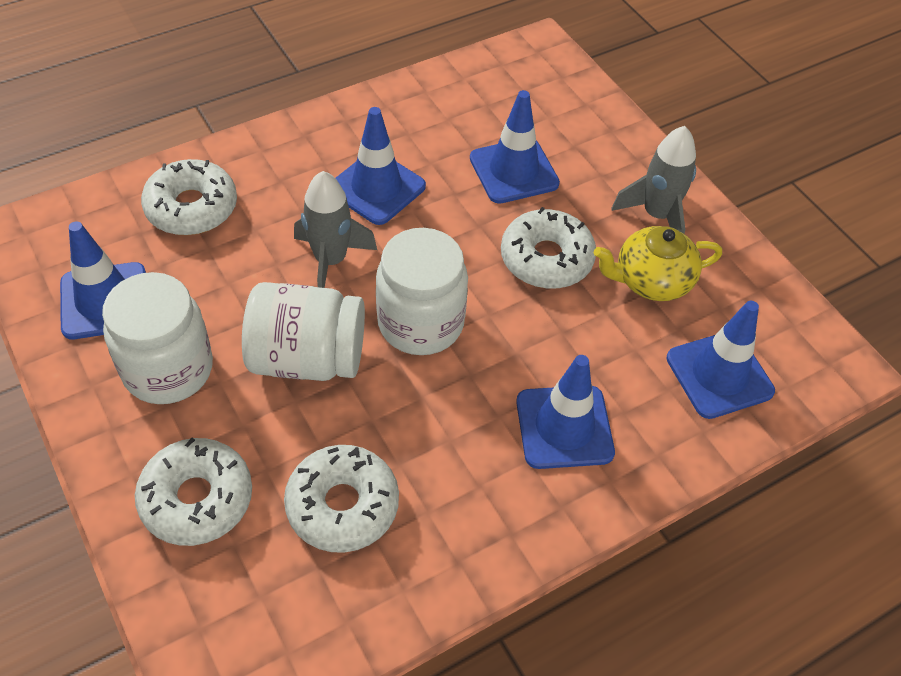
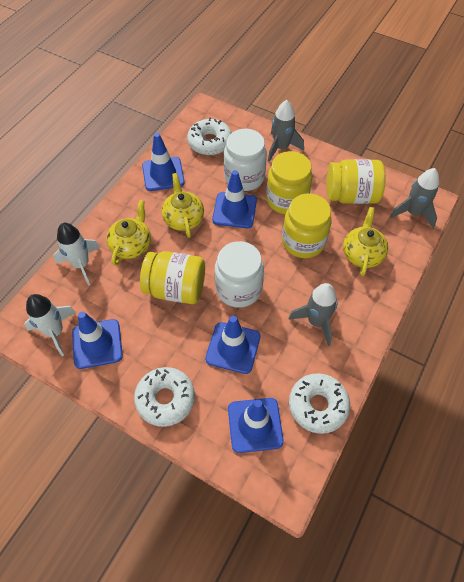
grey rocket: [294,171,377,288] [611,126,696,234] = 2 -> [268,100,304,162] [289,283,337,346] [390,168,439,228] = 3
white donut: [135,438,252,546] [141,159,237,235] [284,445,399,553] [501,207,596,289] = 4 -> [134,367,195,427] [187,118,232,155] [289,373,350,434] = 3
white jar: [102,272,213,404] [242,282,365,381] [376,228,468,355] = 3 -> [215,241,264,308] [224,129,267,191] = 2
white rocket: none = 0 -> [25,294,76,356] [53,223,100,286] = 2
yellow jar: none = 0 -> [140,251,205,304] [266,151,312,214] [282,193,332,258] [327,159,385,204] = 4
yellow teapot: [594,226,722,301] = 1 -> [106,200,151,266] [162,173,204,238] [343,207,388,276] = 3

